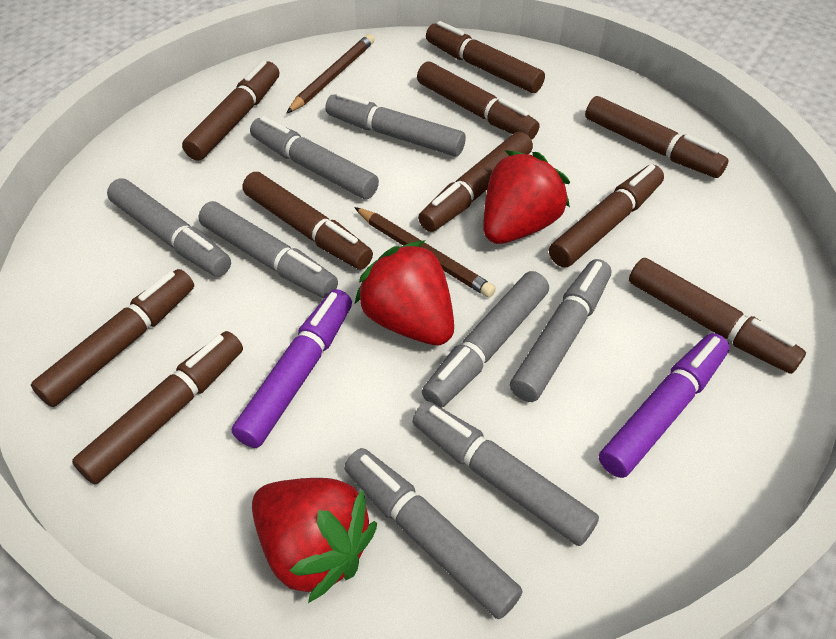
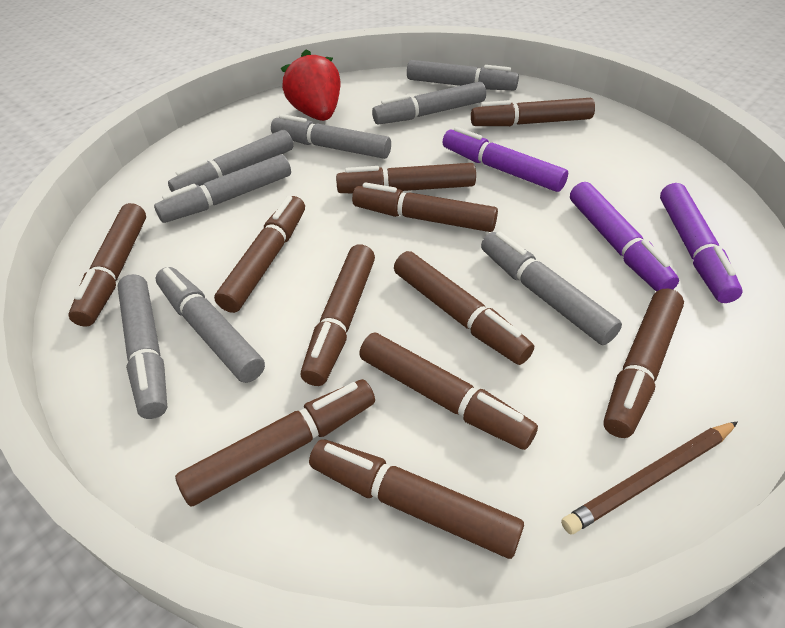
brown marker: [31,269,194,407] [72,331,243,484] [182,60,279,161] [242,172,373,270] [417,61,540,140] [418,131,533,232] [426,21,545,93] [549,164,664,268] [585,96,728,178] [629,258,806,374] = 10 -> [69,203,146,327] [175,379,375,507] [214,196,305,313] [301,245,375,386] [309,439,524,559] [336,163,476,193] [352,182,498,232] [359,333,538,450] [394,251,534,365] [471,98,595,126] [603,288,684,438] = 11
brown pencil: [287,34,375,113] [354,207,496,297] = 2 -> [561,421,738,535] = 1
purple marker: [232,289,352,448] [599,333,729,478] = 2 -> [443,127,568,192] [570,182,679,292] [660,183,743,303] = 3
red strawberry: [252,478,377,603] [355,240,454,345] [483,150,570,244] = 3 -> [281,49,341,121] = 1

